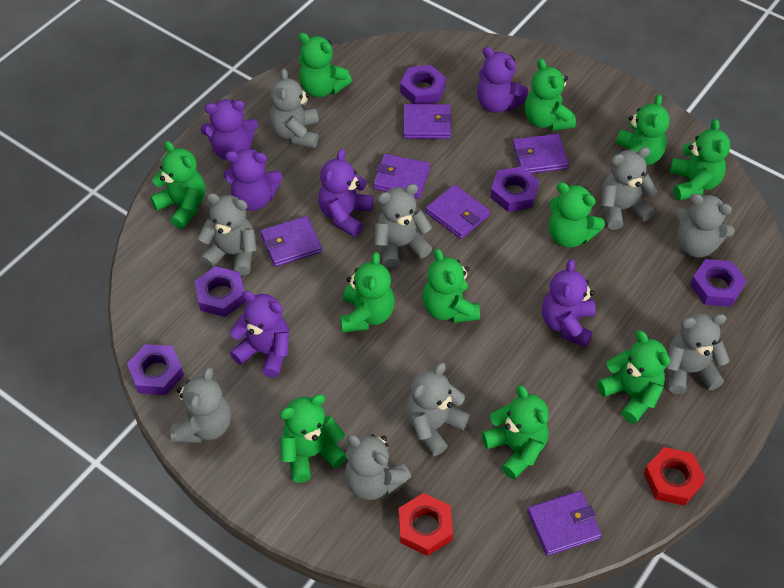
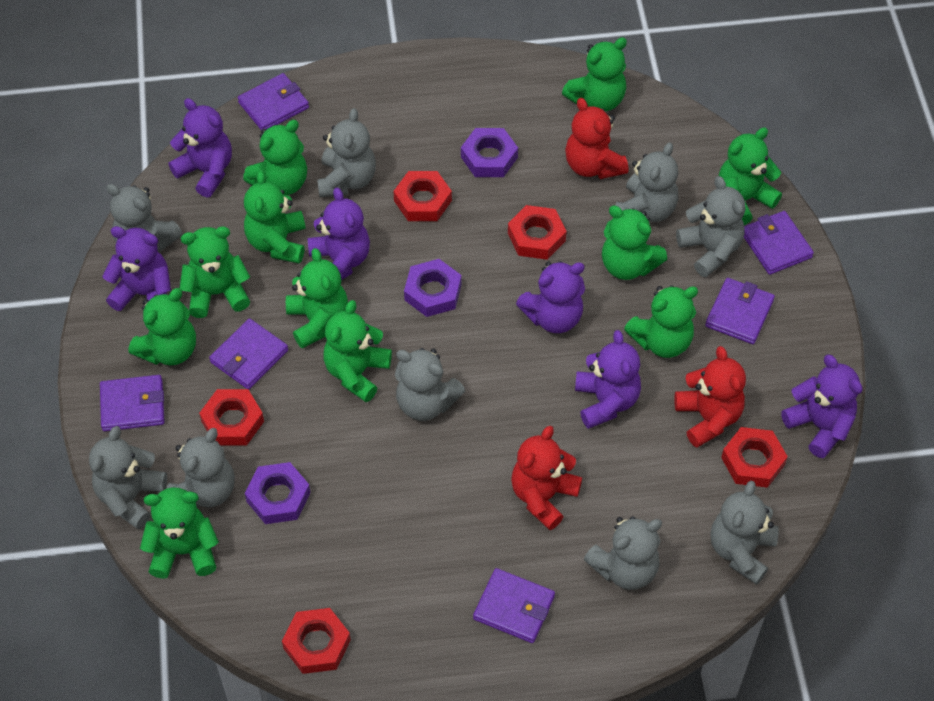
purple nut: [127,344,184,395] [195,266,246,317] [400,65,446,104] [490,166,539,212] [690,259,747,307] = 5 -> [245,462,310,524] [404,259,461,317] [461,128,518,177] = 3
red nut: [399,493,453,556] [644,447,706,506] = 2 -> [199,389,264,446] [282,608,351,674] [393,171,452,221] [508,205,567,260] [721,427,788,488] = 5
red teddy bear: none = 0 -> [511,426,582,530] [565,98,628,179] [674,346,746,448] = 3

